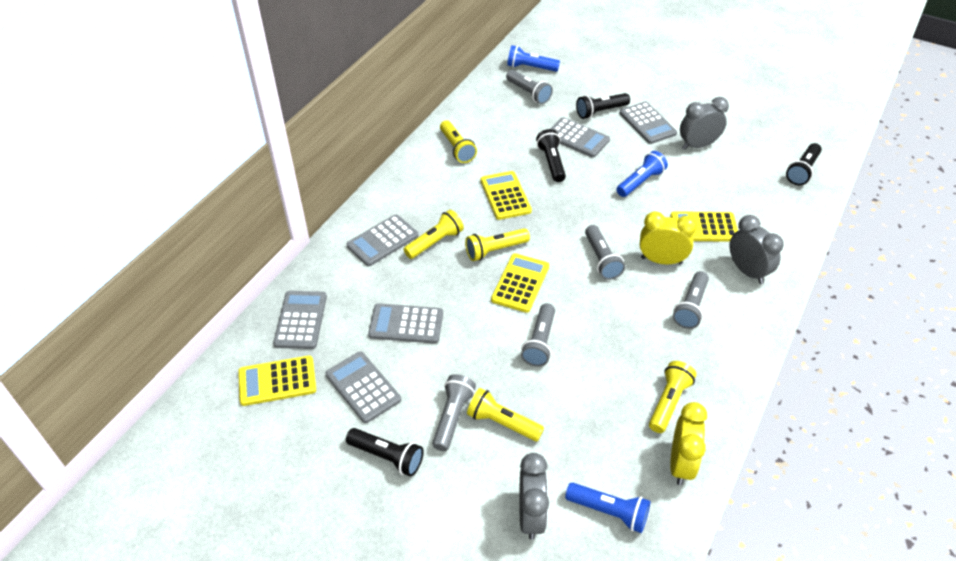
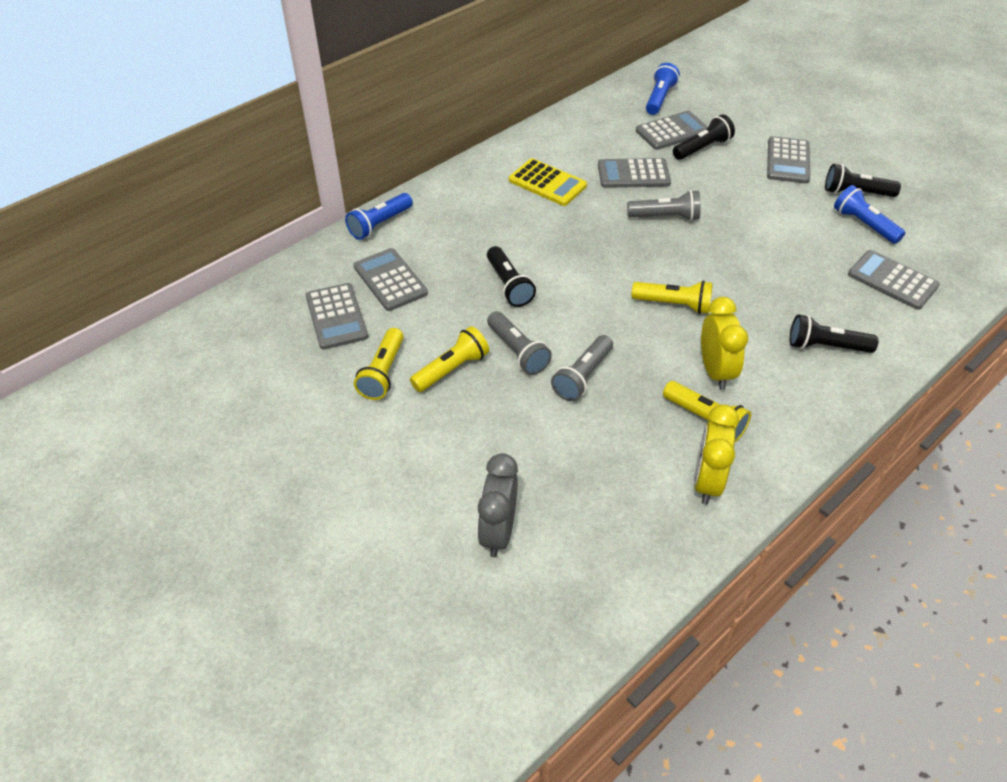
grey clock: [519,453,549,540] [680,97,729,150] [730,215,784,284] = 3 -> [477,453,518,557] = 1
grey flashlight: [432,374,476,451] [506,70,553,104] [521,303,555,367] [585,225,625,280] [673,271,709,329] = 5 -> [487,311,552,375] [551,335,613,401] [627,190,701,221] = 3
yellow calculator: [238,356,316,406] [481,171,532,220] [491,253,549,313] [670,211,738,242] = 4 -> [509,158,587,206] = 1
yellow flashlight: [404,210,464,259] [440,120,477,163] [465,228,530,261] [467,388,544,441] [649,361,696,433] = 5 -> [354,328,404,400] [410,326,489,392] [632,280,713,314] [663,381,751,442] = 4

